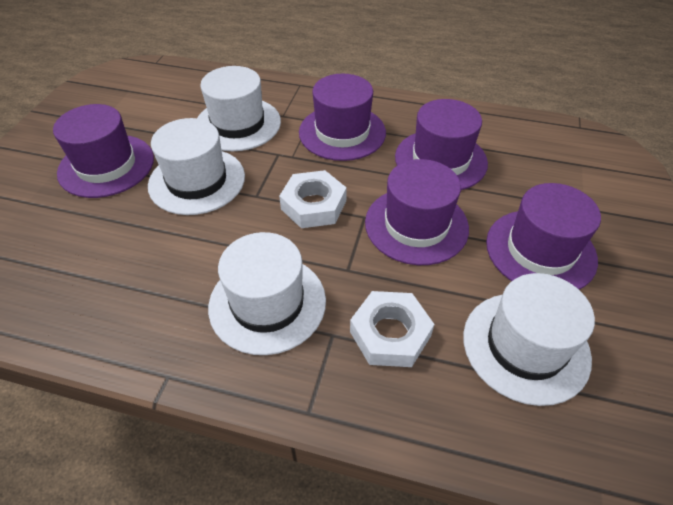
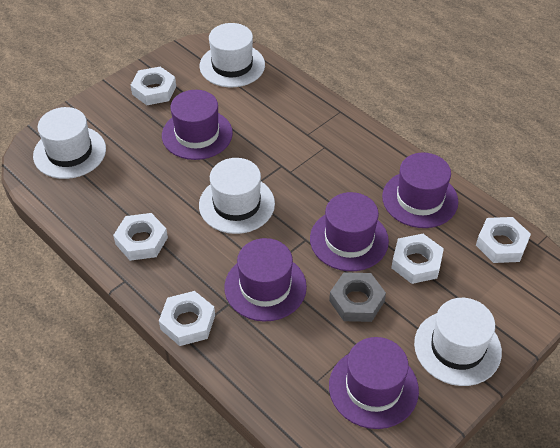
grey nut: none = 0 -> [329,272,386,322] = 1
white nut: [279,170,347,228] [350,291,434,367] = 2 -> [113,213,168,261] [131,67,176,105] [159,291,215,346] [391,234,444,284] [476,217,531,263] = 5

